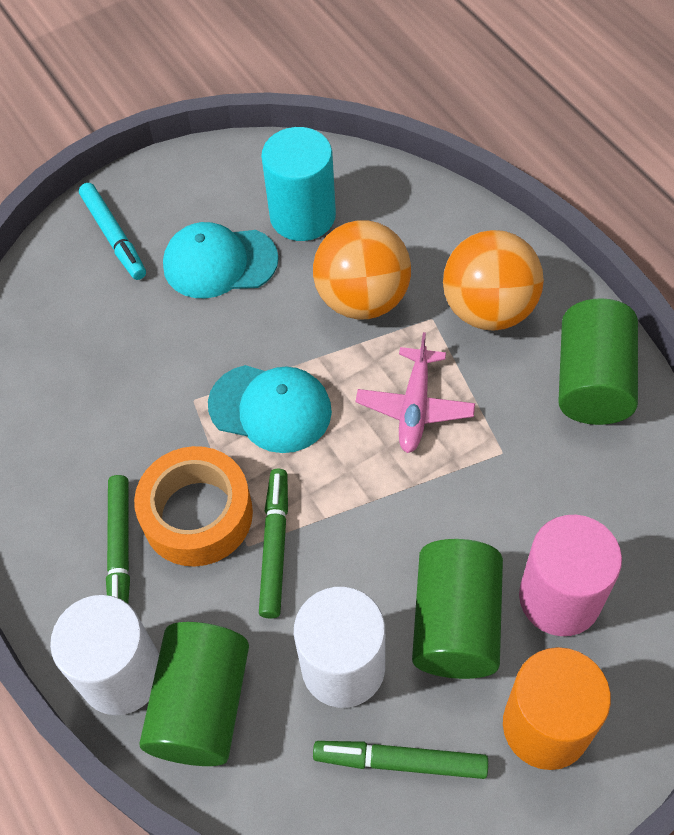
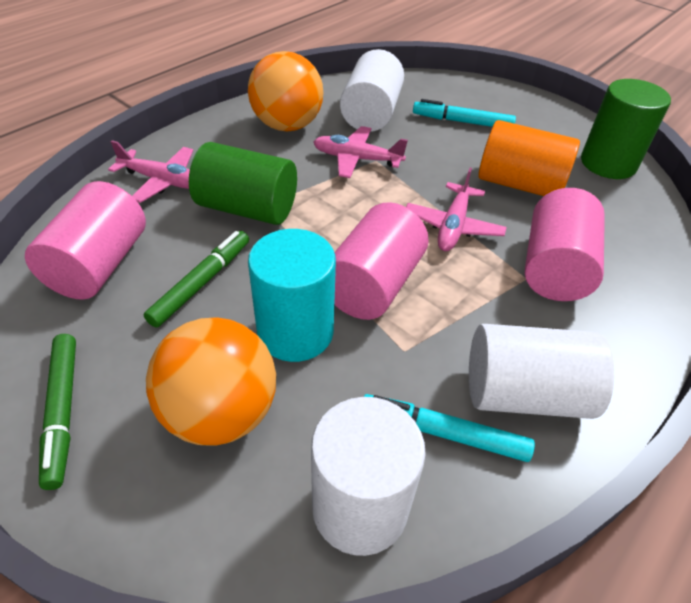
green cylinder: [139,622,249,766] [412,539,503,679] [558,298,638,425] = 3 -> [189,142,297,225] [581,79,671,179] = 2
green marker: [106,475,130,604] [259,469,288,619] [313,741,488,779] = 3 -> [39,334,76,490] [144,231,249,328] = 2
orange tape: [134,446,253,567] = 1 -> none = 0
pink cylinder: [519,515,622,636] = 1 -> [25,181,146,300] [334,202,429,320] [525,188,605,301] = 3
pink plane: [356,332,475,453] = 1 -> [108,140,193,203] [313,126,408,178] [406,168,507,251] = 3
turquoise cap: [163,222,279,298] [208,365,332,453] = 2 -> none = 0
turquoise marker: [79,183,146,280] = 1 -> [364,394,535,462] [413,99,516,127] = 2
white cylinder: [50,595,159,715] [294,587,385,708] = 2 -> [311,397,426,556] [340,49,404,132] [469,324,615,419] = 3

